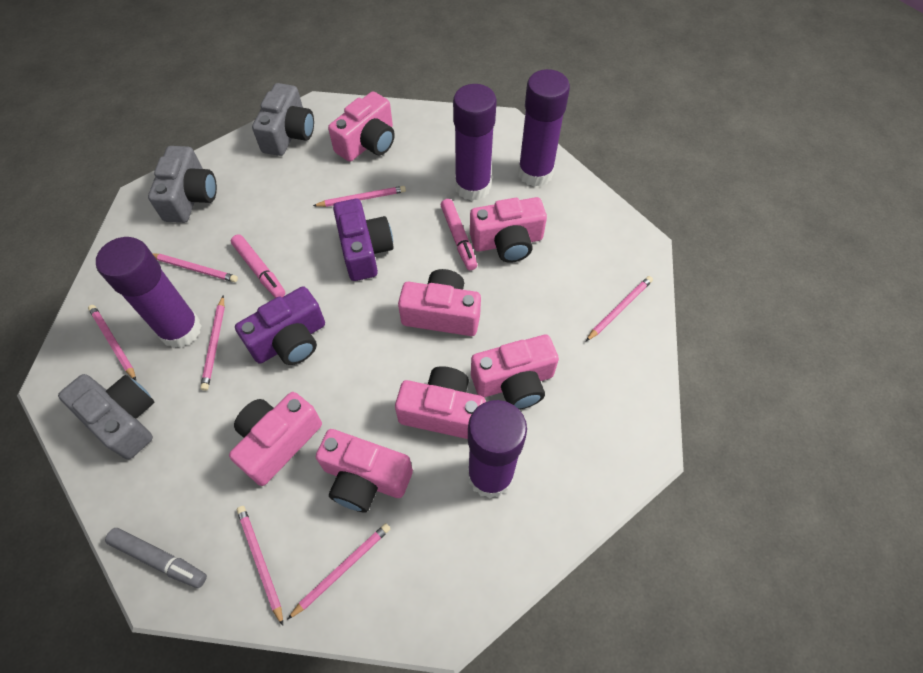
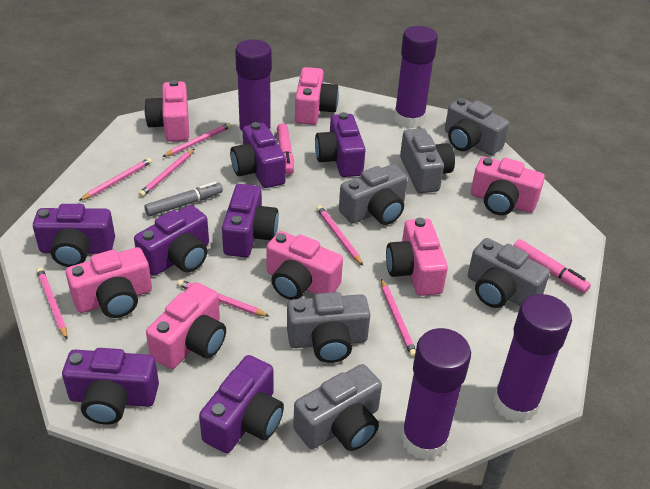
grey camera: [58,374,154,459] [148,146,217,223] [252,83,314,156] = 3 -> [287,292,371,363] [293,364,382,451] [339,164,408,225] [400,128,455,193] [445,98,509,155] [468,238,550,308] = 6
purple camera: [235,286,325,365] [333,199,394,281] = 2 -> [33,204,115,267] [62,348,159,425] [134,205,209,276] [199,355,284,453] [222,184,279,257] [230,122,286,188] [315,112,366,177] = 7

